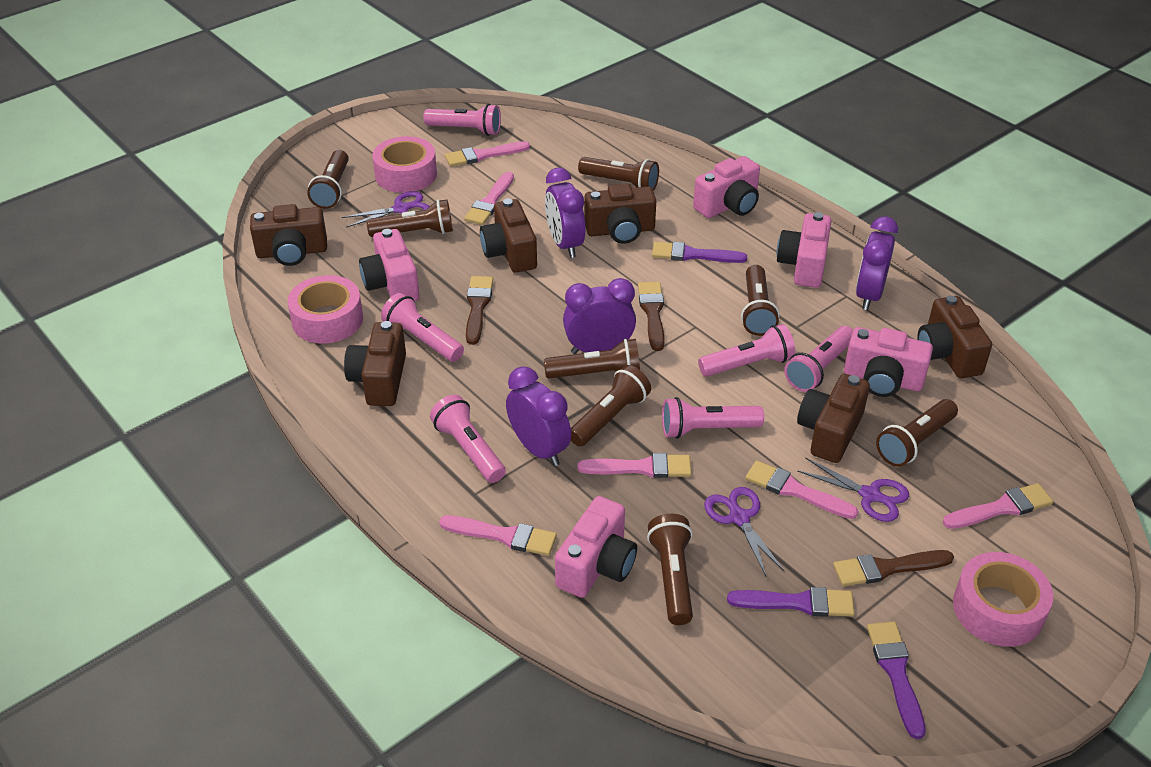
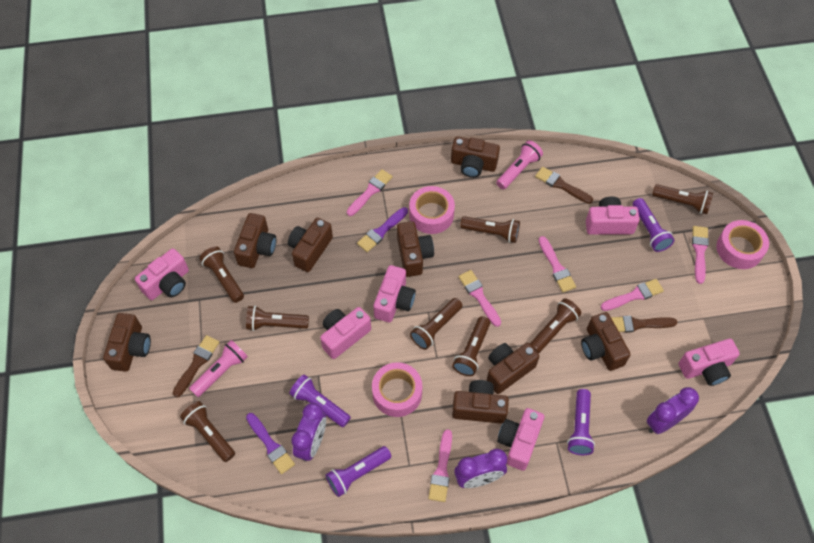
brown camera: [250,204,327,266] [344,321,406,406] [480,199,537,273] [584,183,656,244] [797,374,870,463] [917,295,992,378] = 6 -> [103,313,151,372] [234,213,276,268] [288,218,333,272] [397,221,434,277] [451,136,500,178] [452,380,509,424] [487,343,539,394] [581,312,631,371] = 8
pink camera: [359,229,419,301] [555,496,637,598] [693,156,760,218] [777,212,831,288] [844,327,933,397] = 5 -> [135,248,189,300] [320,307,371,359] [373,265,416,322] [497,408,544,471] [586,196,640,235] [679,338,740,386] = 6
pink flashlight: [381,293,464,362] [423,104,501,136] [430,395,506,483] [662,397,764,439] [698,324,795,377] [784,326,853,392] = 6 -> [189,340,248,397] [496,140,543,189] = 2
purple brush: [652,242,747,263] [727,587,855,617] [867,622,926,739] = 3 -> [246,413,295,474] [357,207,408,252] = 2
purple clock: [506,366,571,466] [545,168,585,258] [563,278,636,354] [856,216,898,310] = 4 -> [291,403,326,461] [454,448,507,488] [646,387,699,434] = 3
purple flashlight: none = 0 -> [289,375,351,427] [326,446,391,497] [567,389,595,455] [633,198,674,252] = 4
purple scissors: [342,191,430,228] [704,487,785,576] [797,457,909,522] = 3 -> none = 0

